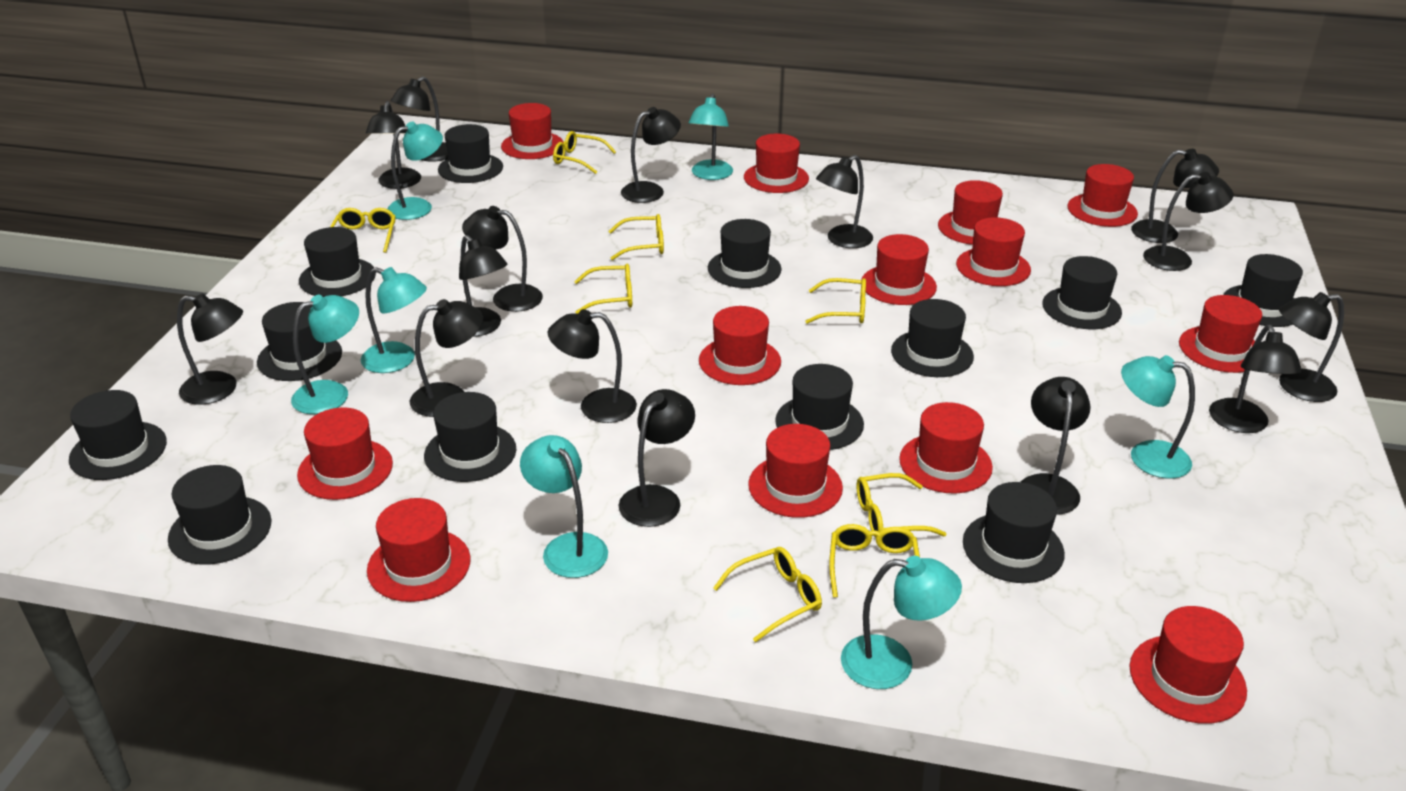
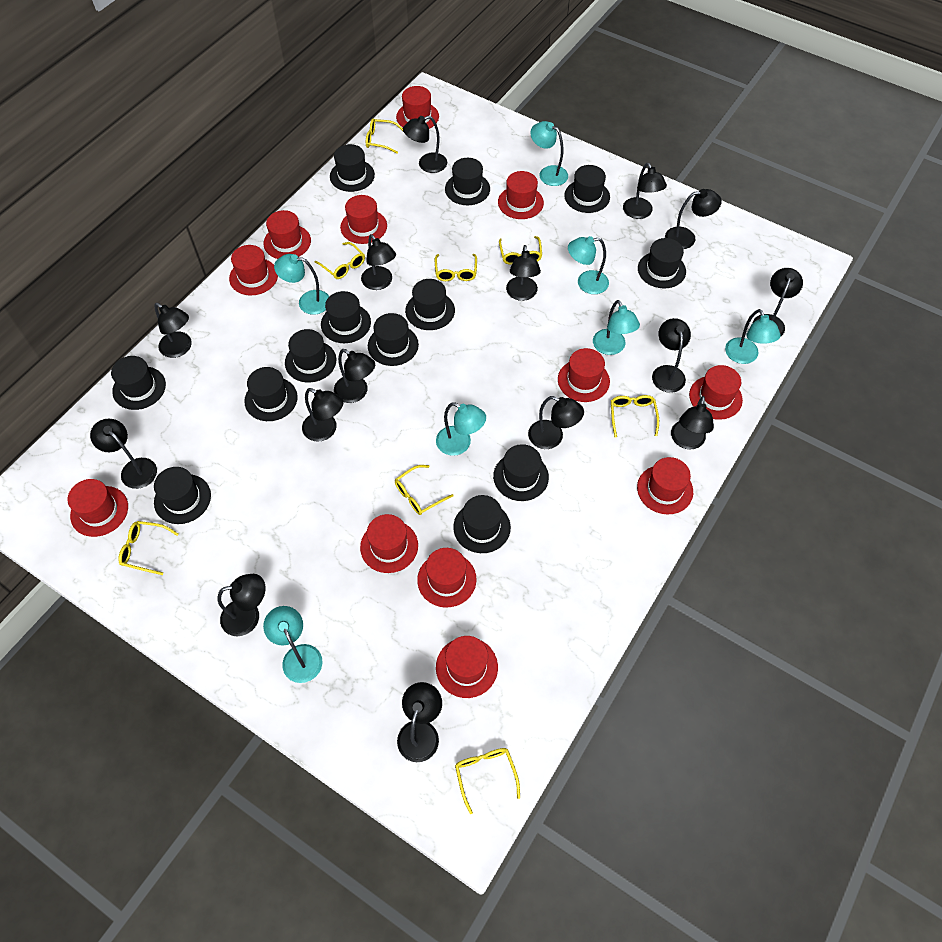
black hat: [69,390,167,480] [168,465,272,565] [257,302,342,381] [299,227,376,297] [424,392,516,482] [438,124,503,183] [708,219,782,288] [775,364,864,450] [891,299,974,377] [963,482,1065,583] [1042,256,1122,329] [1223,254,1303,327] = 12 -> [111,356,166,410] [154,467,211,524] [244,367,298,421] [285,329,336,383] [321,291,371,343] [330,144,375,192] [368,313,419,366] [405,279,455,330] [445,158,490,205] [453,495,511,553] [493,444,549,501] [564,165,610,213] [638,238,686,288] = 13
red hat: [297,407,393,500] [367,498,471,602] [501,103,563,159] [699,306,781,385] [744,134,809,193] [748,424,843,518] [861,234,937,305] [899,402,993,494] [938,180,1003,245] [956,217,1031,286] [1068,164,1138,227] [1129,606,1247,724] [1179,295,1262,373] = 13 -> [68,479,128,537] [229,245,278,295] [264,210,311,259] [340,195,387,244] [360,514,418,573] [396,86,439,129] [417,548,476,607] [436,636,498,698] [498,171,544,219] [558,348,610,402] [637,457,693,514] [689,365,743,420] = 12

